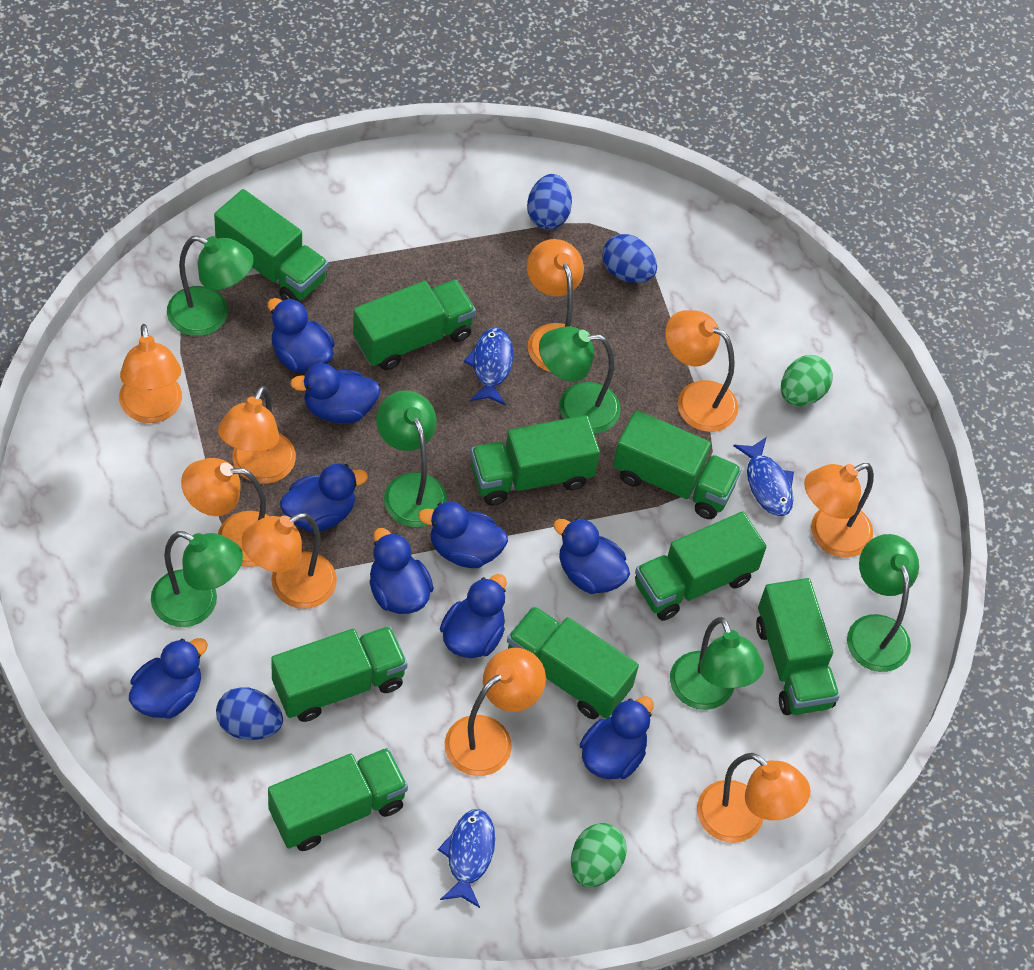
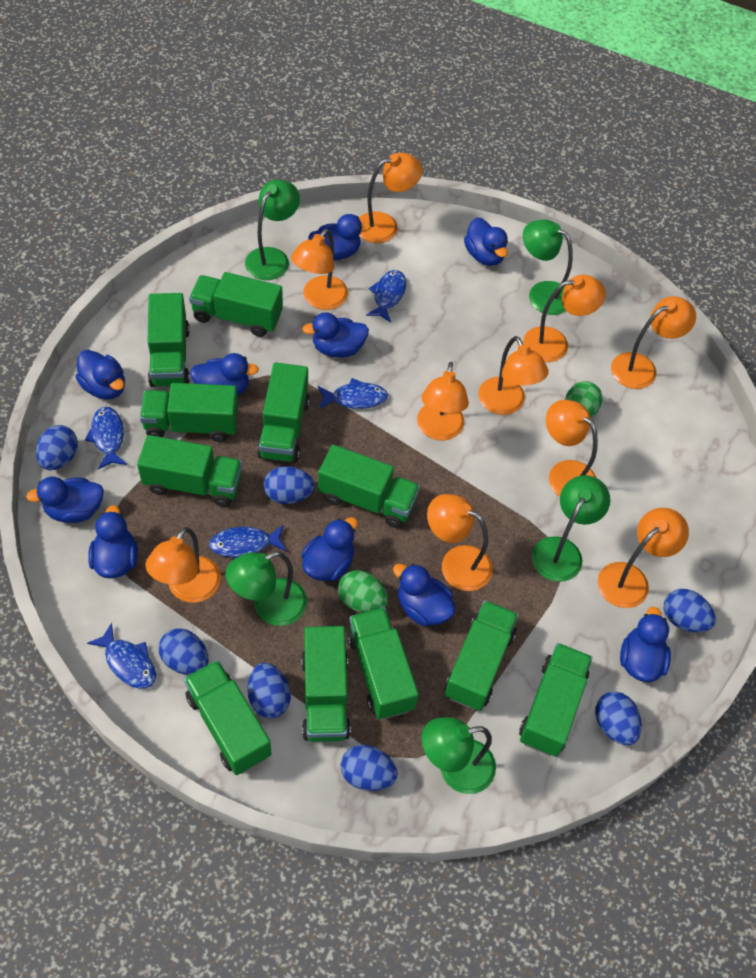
blue duck: [129,638,208,719] [267,298,335,373] [280,464,368,532] [290,363,381,424] [369,528,434,614] [418,501,508,568] [440,574,507,658] [553,518,630,594] [580,696,654,779] = 9 -> [26,477,104,523] [76,350,125,400] [88,505,138,578] [190,353,259,396] [301,517,358,581] [302,312,369,357] [308,214,371,260] [393,564,456,626] [464,217,508,266] [620,607,671,682] = 10
blue egg: [216,687,283,740] [527,174,572,230] [602,234,657,283] = 3 -> [36,425,78,470] [159,628,209,675] [247,663,291,719] [264,466,315,504] [341,745,398,791] [595,691,642,745] [664,589,716,632] = 7
blue fish: [438,809,495,908] [464,328,513,406] [733,437,794,516] = 3 -> [85,407,127,469] [87,622,156,689] [209,525,286,558] [318,378,388,409] [366,270,406,322] = 5
green lamp: [151,531,243,627] [167,235,254,336] [376,391,447,527] [539,326,621,434] [670,617,764,710] [847,534,919,672] = 6 -> [226,551,307,626] [245,180,300,280] [421,717,496,794] [523,219,573,315] [532,475,610,582] = 5
green truck: [214,189,328,302] [268,748,408,851] [271,626,408,722] [353,280,476,370] [470,415,600,506] [507,606,639,719] [613,410,742,519] [635,511,766,621] [756,578,840,715] = 9 -> [137,435,242,507] [140,383,238,442] [148,293,190,387] [184,660,271,775] [189,272,283,337] [257,362,310,463] [301,626,351,742] [318,445,420,528] [347,607,419,719] [445,600,519,711] [519,643,593,757] = 11
orange lamp: [119,324,182,423] [181,458,268,567] [218,386,296,484] [242,513,337,609] [445,648,546,776] [527,239,584,373] [665,310,738,432] [697,753,810,843] [804,463,874,558] = 9 -> [146,527,221,603] [291,229,348,310] [359,153,423,243] [417,362,469,441] [427,494,493,591] [478,336,549,415] [523,275,606,362] [546,400,598,497] [598,508,689,608] [611,296,696,389] = 10

